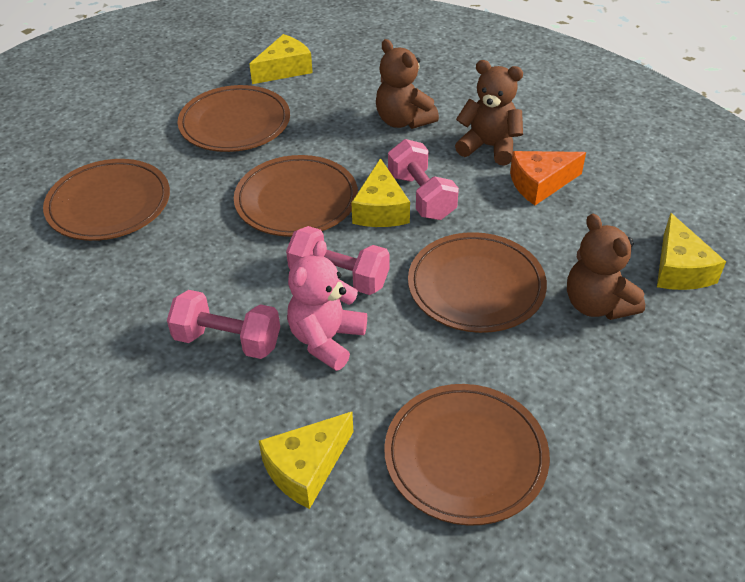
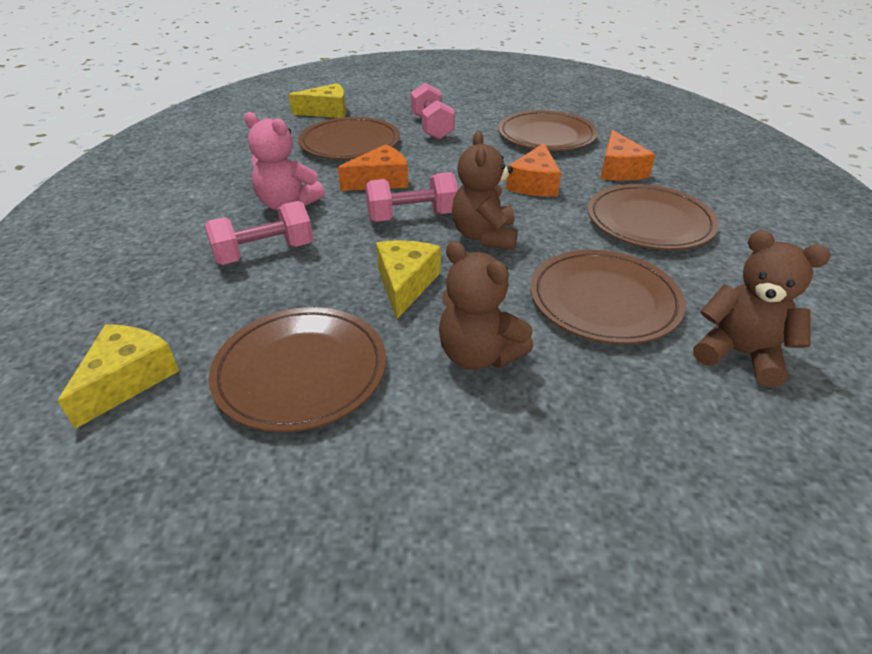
orange cheese: [510,151,586,205] = 1 -> [338,144,408,191] [506,143,561,197] [600,130,655,181] = 3
yellow cheese: [249,34,313,84] [259,412,353,509] [351,158,410,227] [657,213,726,290] = 4 -> [58,324,179,429] [289,83,346,118] [376,240,441,320] = 3

